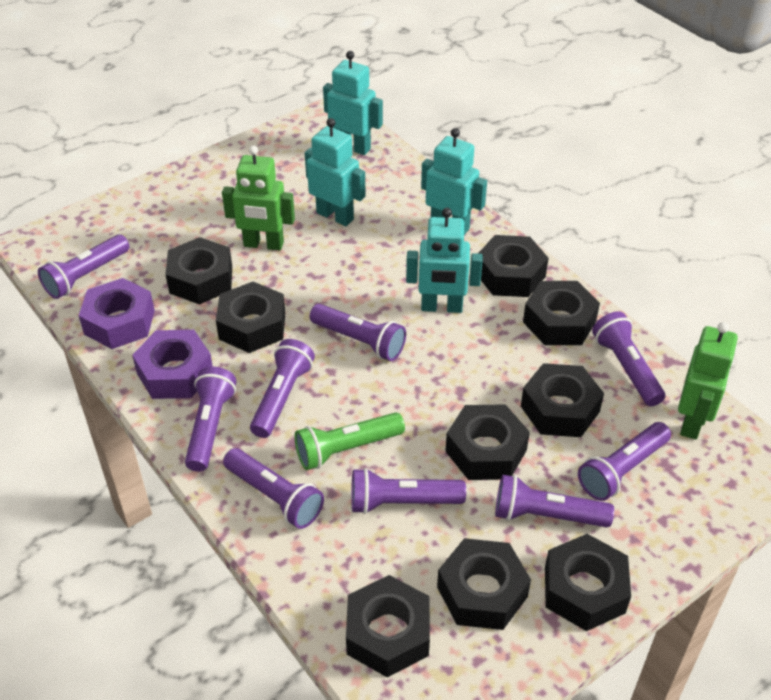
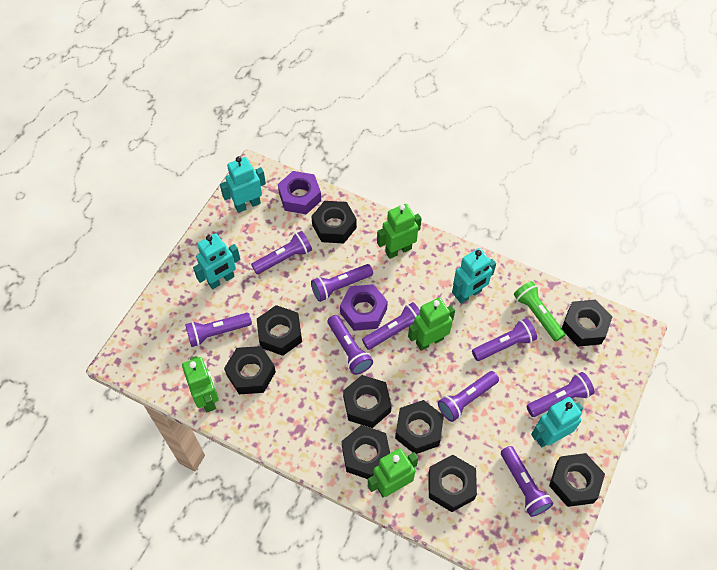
green robot: [222,145,295,250] [678,322,738,439] = 2 -> [182,356,219,413] [368,448,418,497] [377,204,422,259] [408,297,455,351] = 4

